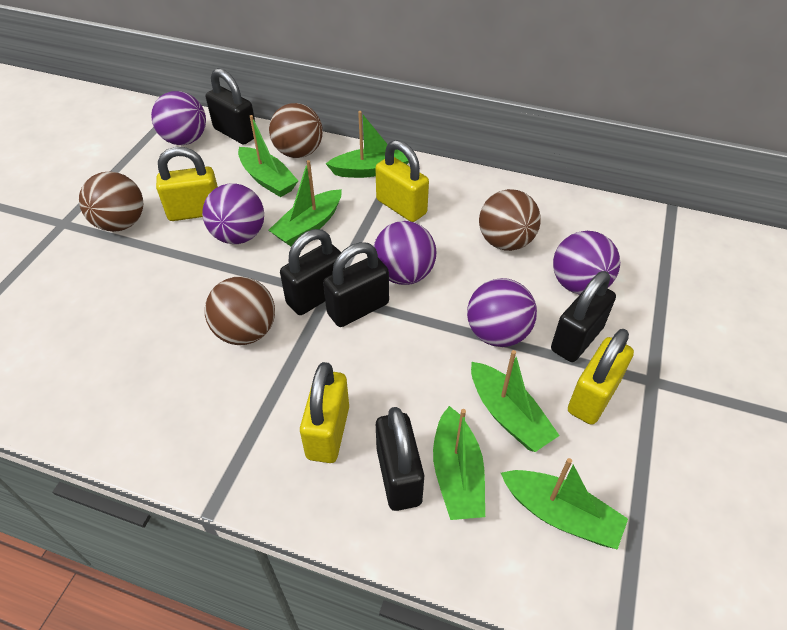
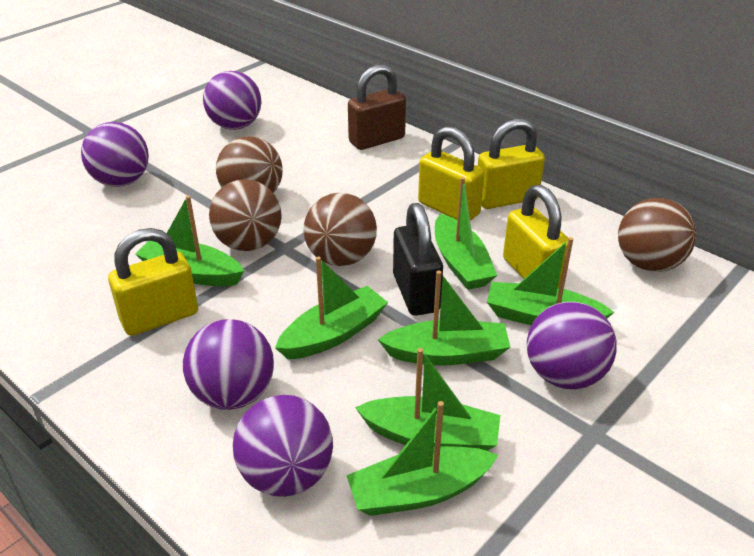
black padlock: [206,68,255,144] [280,229,345,315] [323,242,389,327] [376,407,424,511] [551,271,616,362] = 5 -> [393,203,443,316] = 1
brown padlock: none = 0 -> [348,64,406,150] = 1
green boat: [238,115,298,197] [269,160,342,246] [326,111,409,178] [433,406,485,520] [471,350,560,452] [501,458,628,550] = 6 -> [135,195,244,286] [275,257,388,359] [346,401,498,516] [355,348,500,451] [378,270,510,366] [435,177,497,290] [487,237,614,325] = 7

